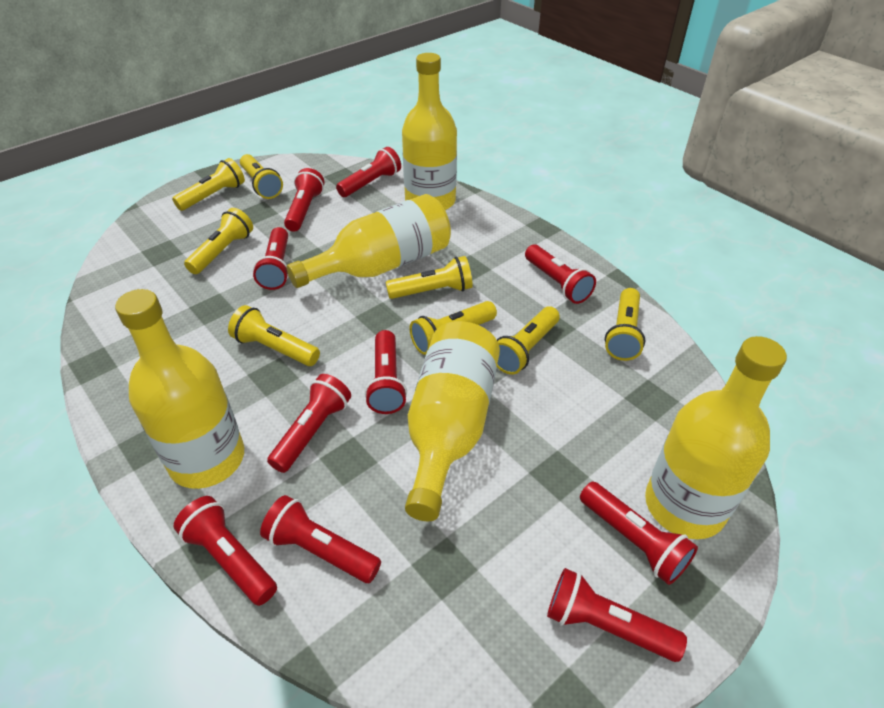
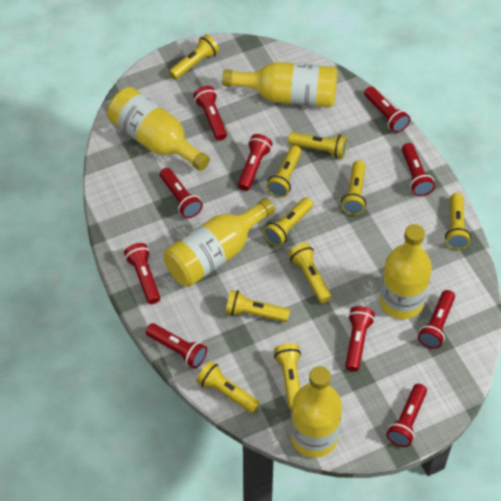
yellow flashlight: [172,158,245,211] [184,208,253,274] [228,305,320,366] [240,154,283,199] [386,256,473,299] [410,301,497,355] [497,306,560,375] [605,288,645,361] = 8 -> [169,35,219,80] [196,361,260,414] [225,290,290,322] [263,197,313,246] [266,145,302,198] [274,343,301,410] [288,132,348,159] [288,243,331,303] [341,160,366,215] [445,193,471,249] = 10

